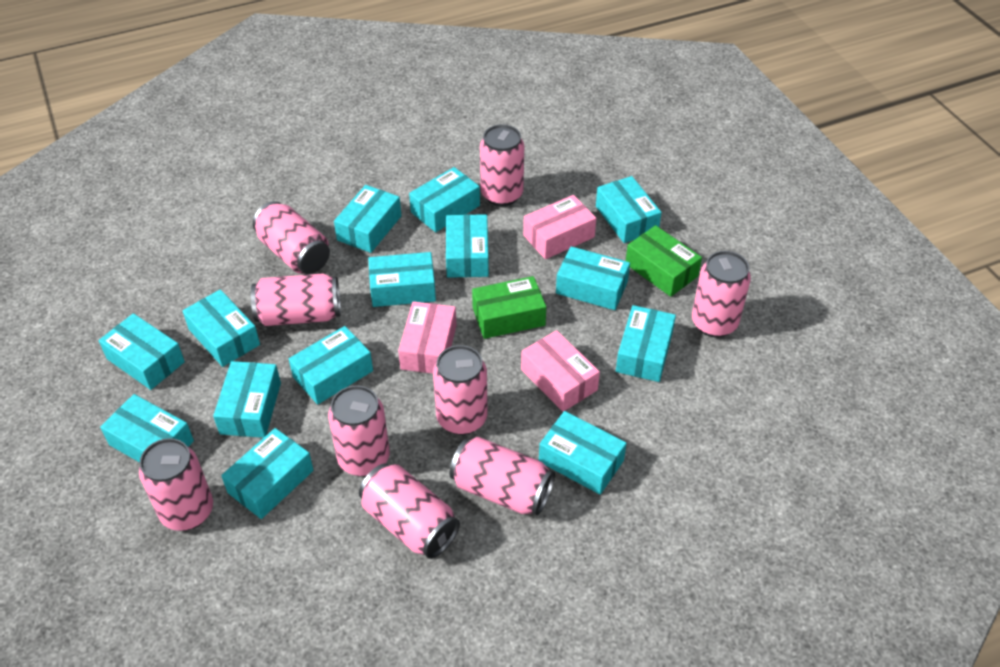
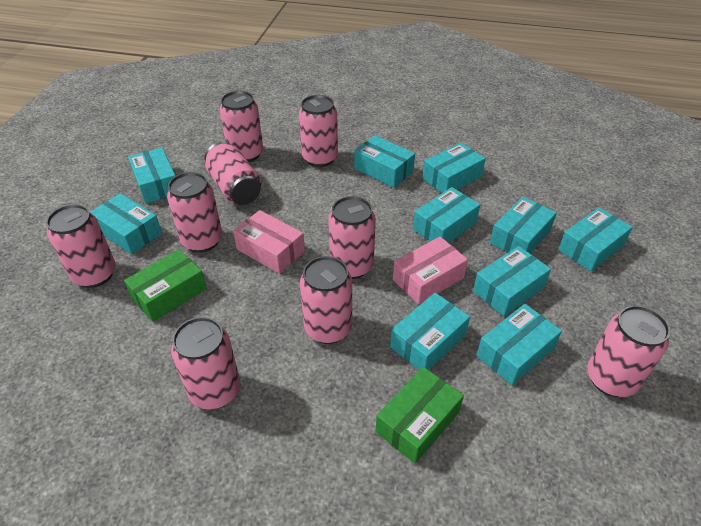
pink box: [398,301,457,374] [521,330,600,412] [523,195,596,259] = 3 -> [233,210,305,274] [393,237,468,304] = 2
turquoise box: [99,313,185,390] [100,394,194,463] [182,289,260,367] [213,361,281,438] [221,428,314,519] [289,326,373,405] [334,185,401,253] [368,252,436,307] [409,167,480,232] [446,214,489,278] [539,411,627,495] [556,246,630,310] [596,176,662,243] [616,305,676,382] = 14 -> [90,193,162,255] [128,148,175,203] [354,135,415,188] [390,293,470,370] [413,187,480,243] [423,143,486,193] [473,246,551,316] [476,304,562,385] [490,197,557,253] [558,207,633,272] = 10

